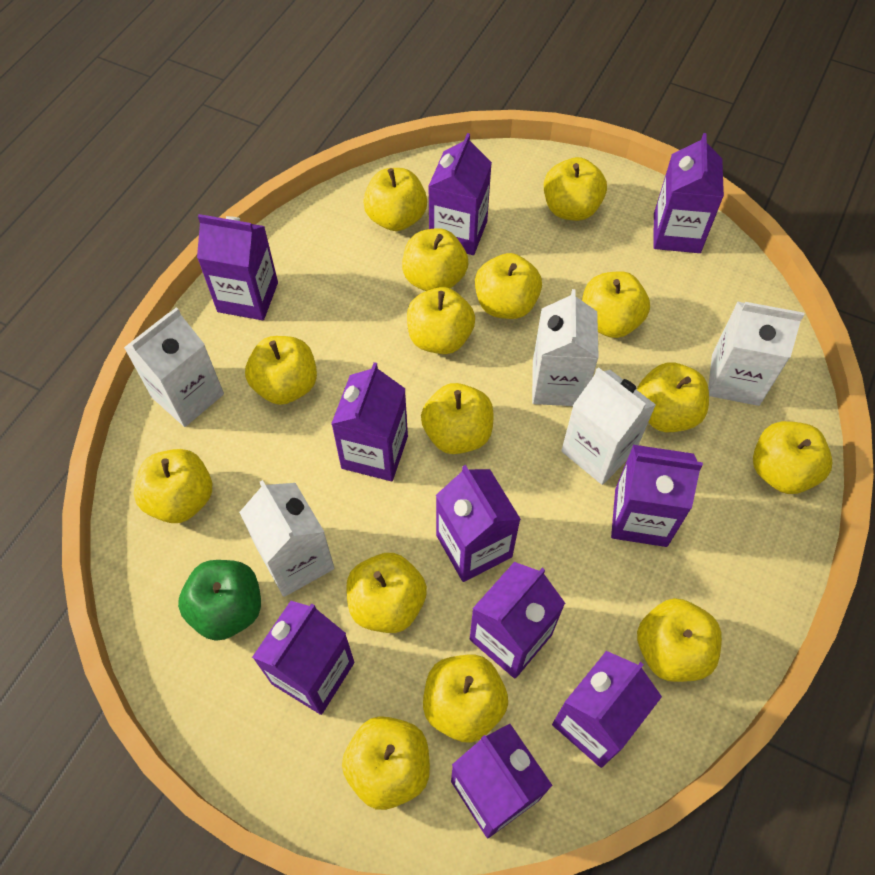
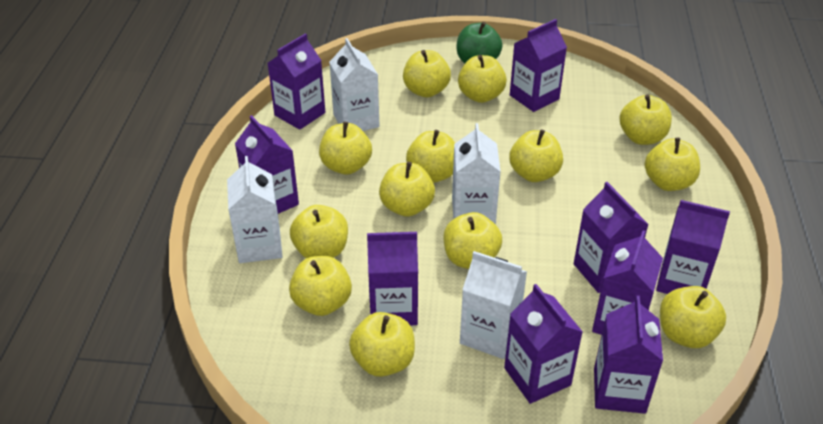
purple carton: [197,214,278,320] [252,601,354,715] [331,362,408,481] [428,133,492,255] [436,465,521,582] [451,724,553,838] [470,562,565,679] [552,651,662,768] [611,445,703,547] [653,133,724,253] = 10 -> [235,115,299,214] [268,33,325,130] [367,232,418,325] [504,284,583,404] [510,19,567,112] [574,182,649,293] [592,230,663,335] [594,296,663,414] [656,200,730,294] = 9
white carton: [124,307,224,427] [239,480,334,597] [532,289,599,406] [561,367,656,485] [708,301,804,406] = 5 -> [227,156,283,263] [329,38,379,131] [452,123,501,225] [460,251,527,359] = 4
yellow apple: [134,449,212,523] [245,336,317,405] [342,716,430,810] [346,553,427,633] [363,168,427,231] [402,228,468,291] [407,287,475,354] [421,383,494,454] [423,655,508,743] [475,253,542,319] [544,157,607,221] [582,271,650,338] [637,362,709,432] [637,598,722,682] [753,421,832,494] = 15 -> [289,256,352,316] [290,205,348,258] [319,122,372,175] [349,312,415,377] [379,162,435,217] [403,50,451,97] [406,130,455,183] [444,212,502,269] [458,55,507,103] [509,129,563,182] [620,94,672,145] [645,138,700,191] [660,286,726,348] = 13

